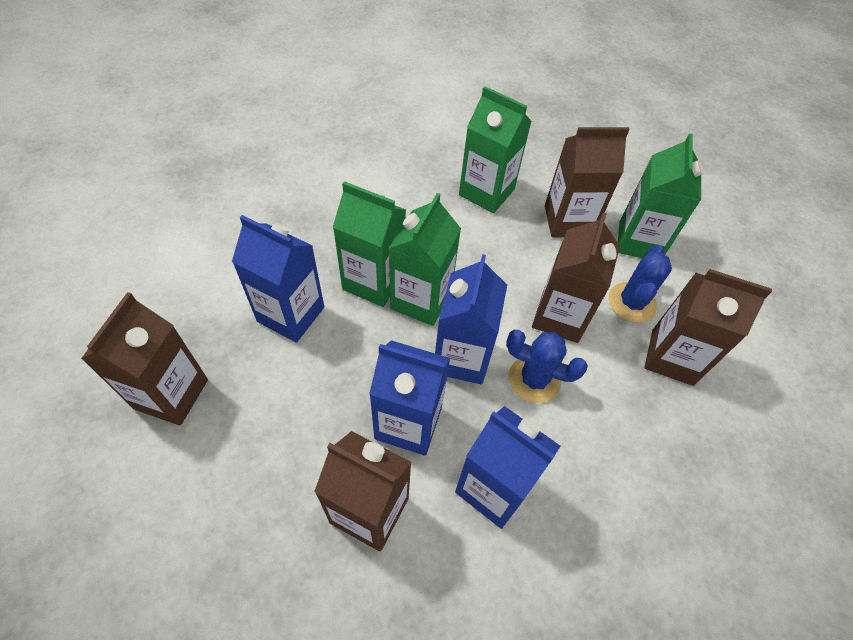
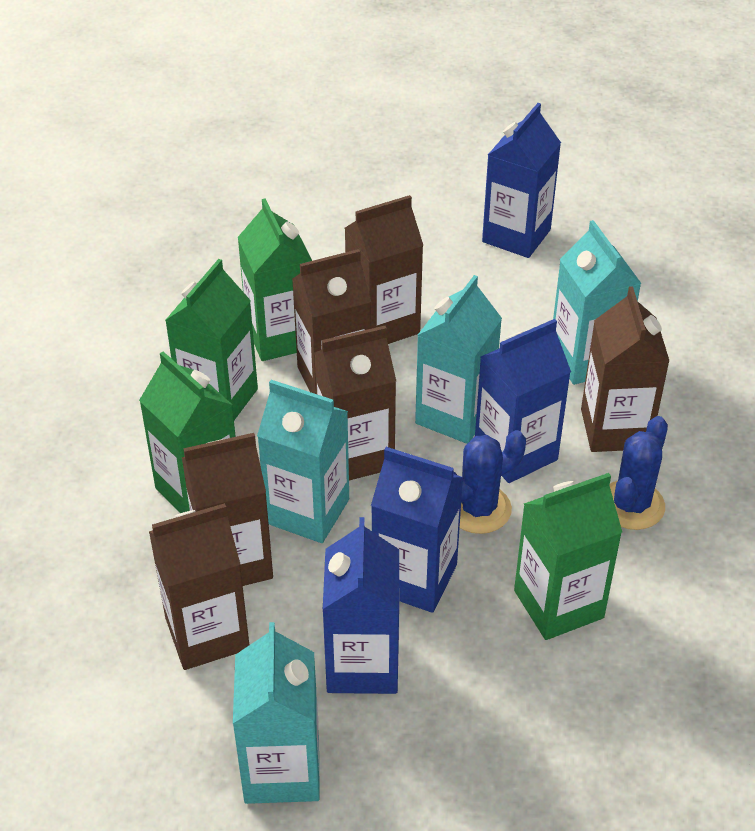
brown carton: [81,292,208,426] [314,431,412,552] [532,212,620,343] [545,127,630,238] [644,269,772,386] = 5 -> [149,503,249,670] [182,433,273,586] [292,249,371,394] [314,326,396,480] [345,195,423,344] [581,286,670,452] = 6
turquoise carton: none = 0 -> [233,622,320,804] [257,380,349,543] [415,275,502,444] [553,220,642,385] = 4

